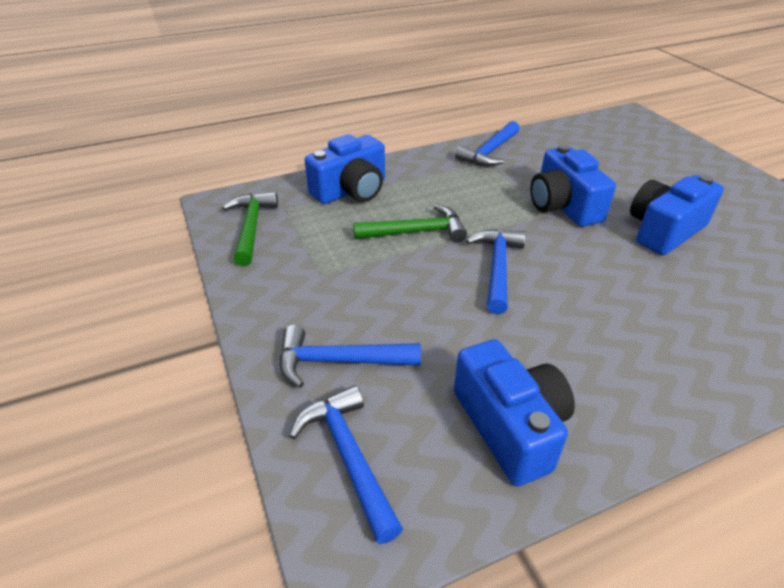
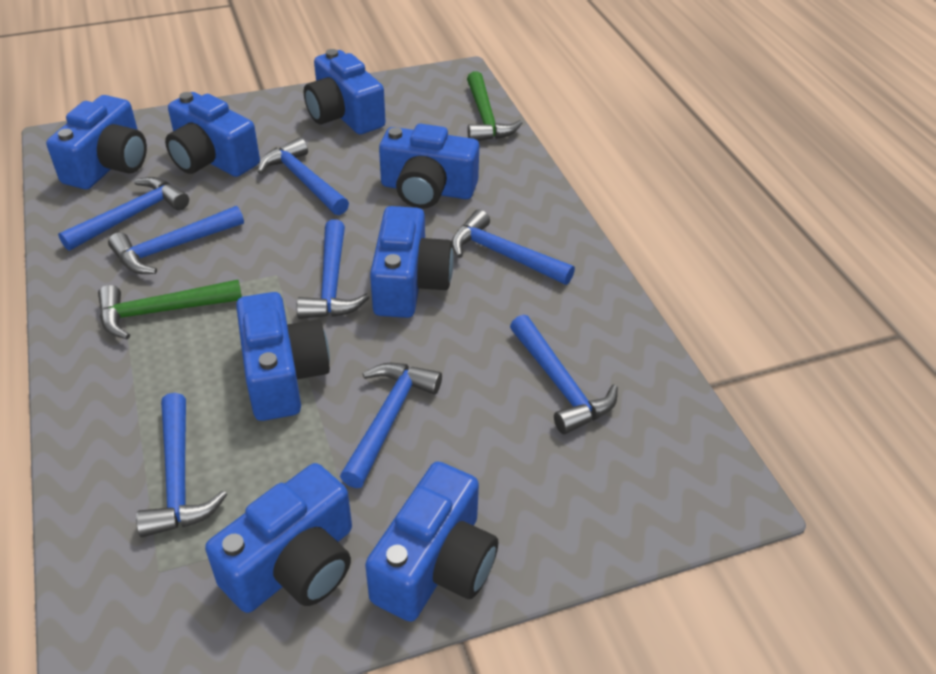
blue camera: [305,134,385,204] [454,339,575,486] [530,144,616,227] [630,175,724,255] = 4 -> [46,95,147,189] [165,92,260,177] [205,463,352,613] [236,292,330,421] [304,49,386,135] [365,461,498,622] [370,206,454,318] [379,124,479,209] = 8
blue hammer: [280,325,421,388] [289,385,403,544] [455,121,520,166] [466,229,526,314] = 4 -> [58,177,189,251] [108,206,244,274] [136,393,227,537] [258,138,349,215] [297,219,369,319] [340,363,442,488] [452,209,575,285] [510,315,618,435] = 8

